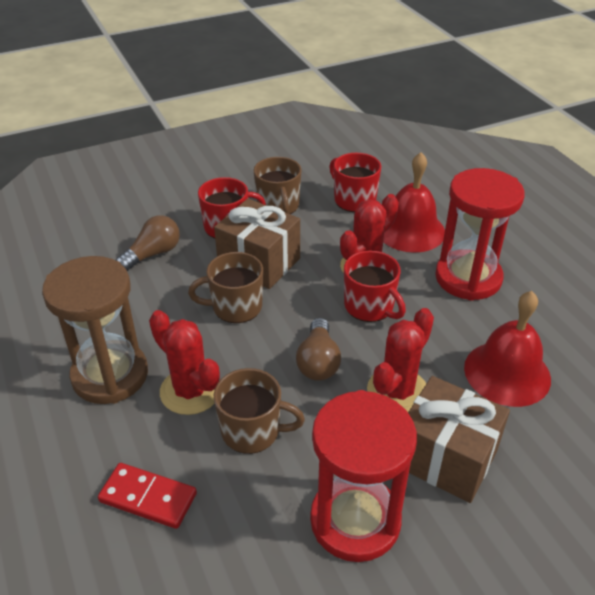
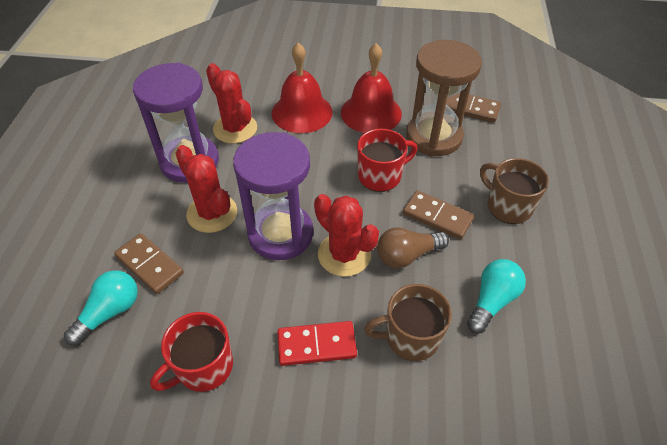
brown domino: none = 0 -> [114,233,184,294] [403,190,474,240] [446,92,501,123] = 3
brown gift: [214,199,300,289] [408,376,510,503] = 2 -> none = 0
brown light bulb: [116,215,180,271] [296,318,341,381] = 2 -> [377,227,449,268] = 1
brown mug: [188,252,263,323] [214,368,305,454] [253,157,302,214] = 3 -> [364,284,452,361] [480,158,549,224] = 2
purple hourglass: none = 0 -> [133,63,219,183] [233,132,313,260] = 2
red hourglass: [310,390,417,562] [435,168,525,301] = 2 -> none = 0
red mug: [198,177,266,238] [329,153,381,212] [344,251,406,322] = 3 -> [150,312,233,392] [357,129,417,192] = 2
turquoise light bulb: none = 0 -> [64,271,138,346] [467,259,526,333] = 2

